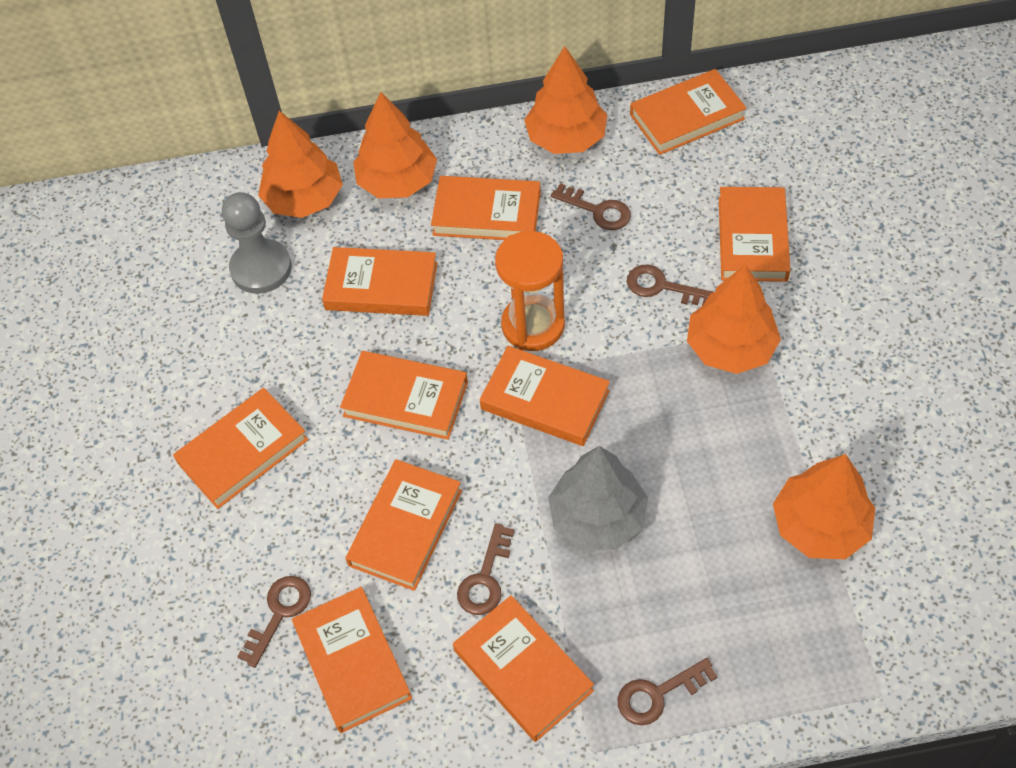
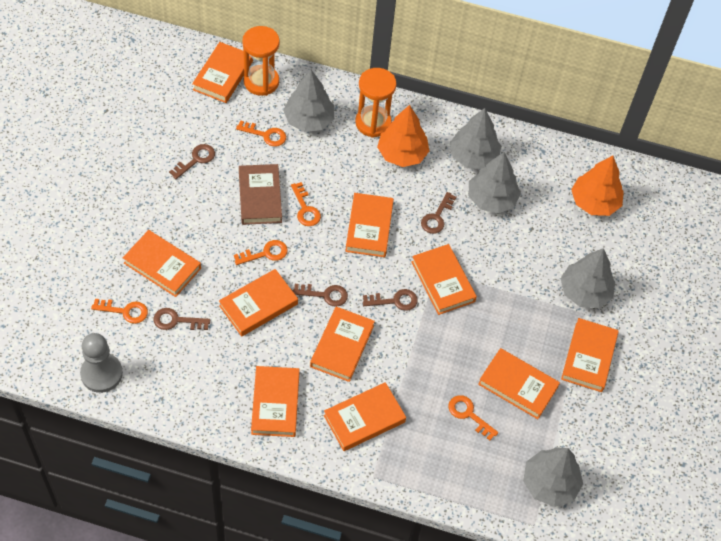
brown book: none = 0 -> [239,164,282,225] = 1
grey tree: [548,446,648,550] = 1 -> [283,70,334,132] [450,108,501,169] [469,152,521,214] [523,447,583,507] [561,248,615,308] = 5
orange hourglass: [495,231,565,351] = 1 -> [242,26,280,96] [355,68,396,138] = 2
orange key: none = 0 -> [91,299,148,324] [234,240,288,265] [236,120,286,147] [291,182,321,226] [448,395,498,440] = 5
orange tree: [258,111,343,218] [353,92,437,198] [524,46,607,154] [687,264,781,374] [773,454,875,559] = 5 -> [377,105,429,167] [571,155,624,216] = 2

